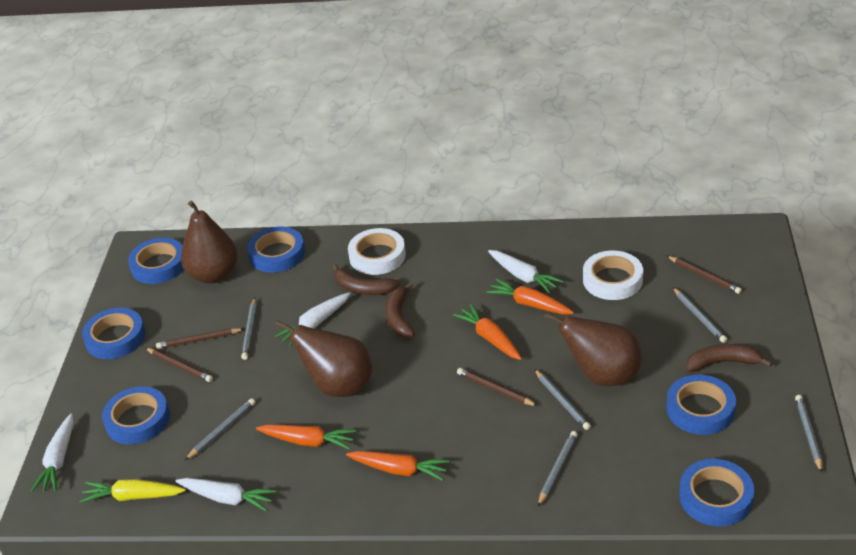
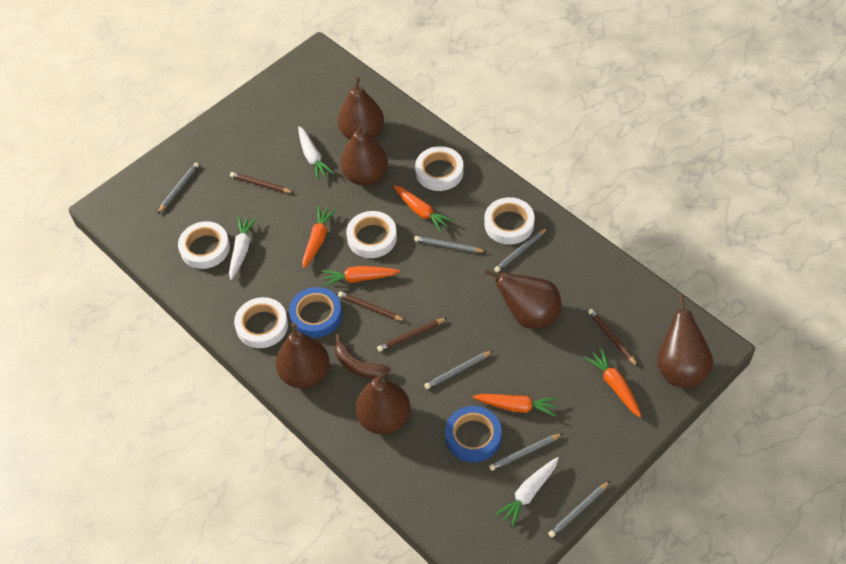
blue tape: [82,308,145,359] [102,386,170,444] [128,238,184,284] [247,227,305,273] [666,375,736,435] [679,459,754,527] = 6 -> [289,287,342,338] [445,406,502,462] = 2
brown banana: [332,264,400,295] [385,282,415,338] [686,344,772,372] = 3 -> [335,334,391,378] = 1
brown pear: [181,200,238,284] [275,320,372,397] [544,312,642,386] = 3 -> [276,323,330,389] [338,77,384,140] [340,123,388,186] [355,372,410,435] [484,269,562,329] [657,294,713,388] = 6
orange carrot: [256,425,356,450] [346,451,450,481] [453,304,522,360] [486,279,574,314] = 4 -> [302,206,336,269] [321,266,400,287] [394,185,454,232] [473,394,558,417] [585,348,641,417] = 5
white carrot: [31,414,74,492] [176,478,276,512] [275,292,351,347] [488,250,564,294] = 4 -> [229,217,257,280] [298,126,334,180] [495,457,559,528] = 3
white tape: [348,228,406,275] [583,251,643,300] = 2 -> [178,221,230,269] [234,297,288,348] [346,211,397,258] [415,146,464,191] [484,197,535,244] = 5
yellow carrot: [79,479,186,503] = 1 -> none = 0

